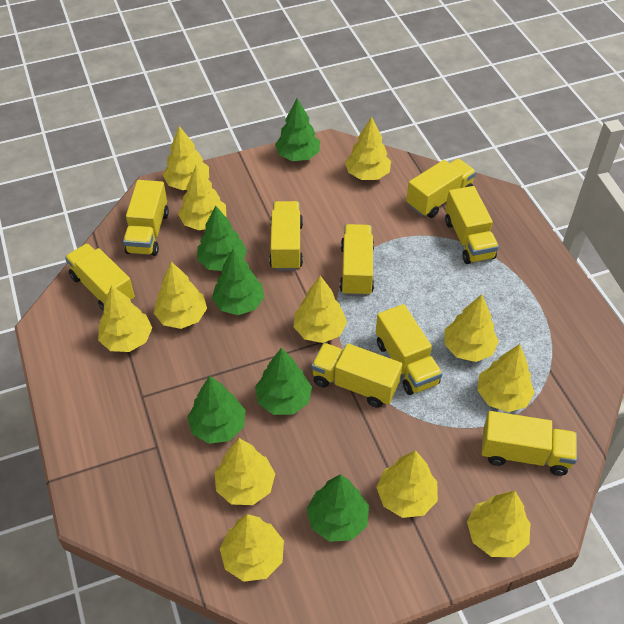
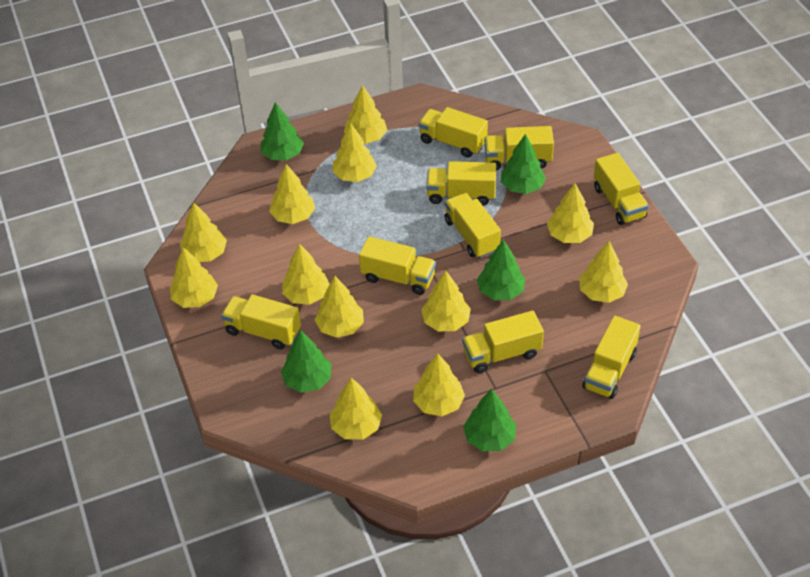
green tree: [187,376,246,444] [197,205,247,271] [212,248,265,315] [255,348,312,415] [275,98,320,161] [307,474,369,542] = 6 -> [260,102,304,160] [281,330,331,393] [463,389,516,452] [477,240,525,300] [501,134,546,194] = 5

